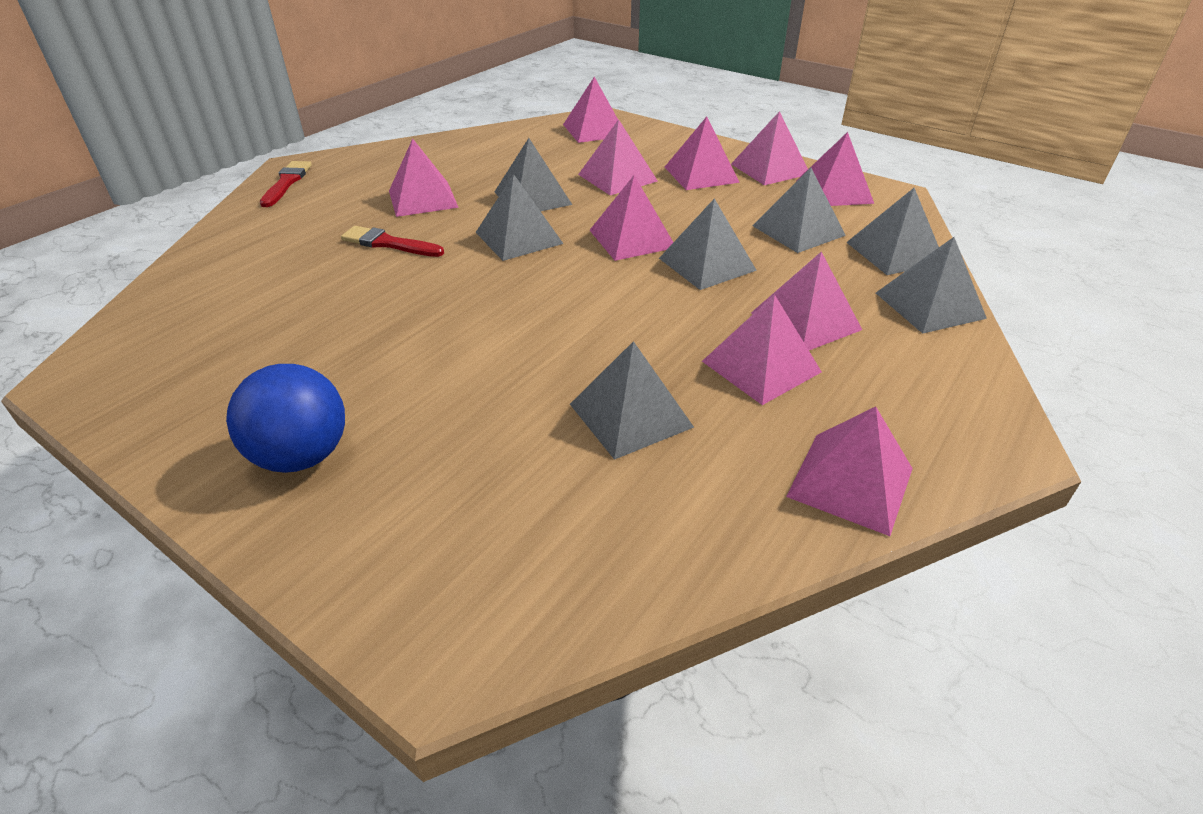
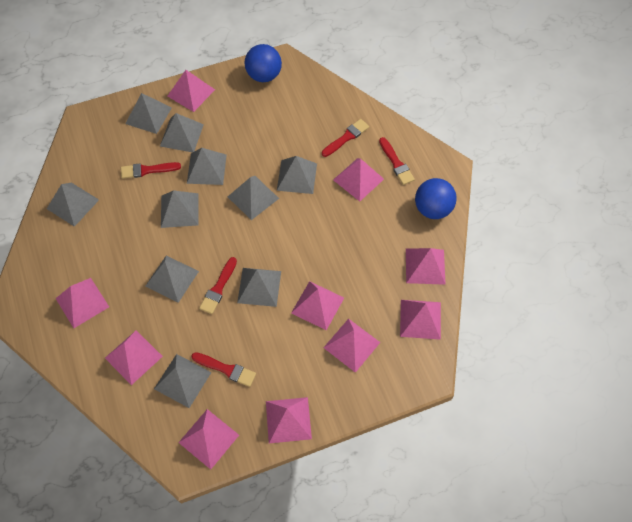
blue ball: [226,364,345,473] = 1 -> [245,44,282,82] [415,178,457,219] = 2
grey pyramid: [476,174,563,261] [495,138,572,211] [570,341,694,460] [659,198,757,290] [753,168,846,253] [846,188,939,275] [876,237,987,334] = 7 -> [47,183,99,227] [125,93,172,134] [145,255,199,303] [154,354,211,408] [160,113,204,153] [161,190,199,228] [187,148,227,185] [228,176,279,220] [237,268,281,307] [277,156,317,194] = 10
red brush: [260,161,312,207] [341,226,444,257] = 2 -> [121,162,181,179] [191,352,256,387] [199,257,237,314] [322,119,369,157] [379,137,415,185] = 5

